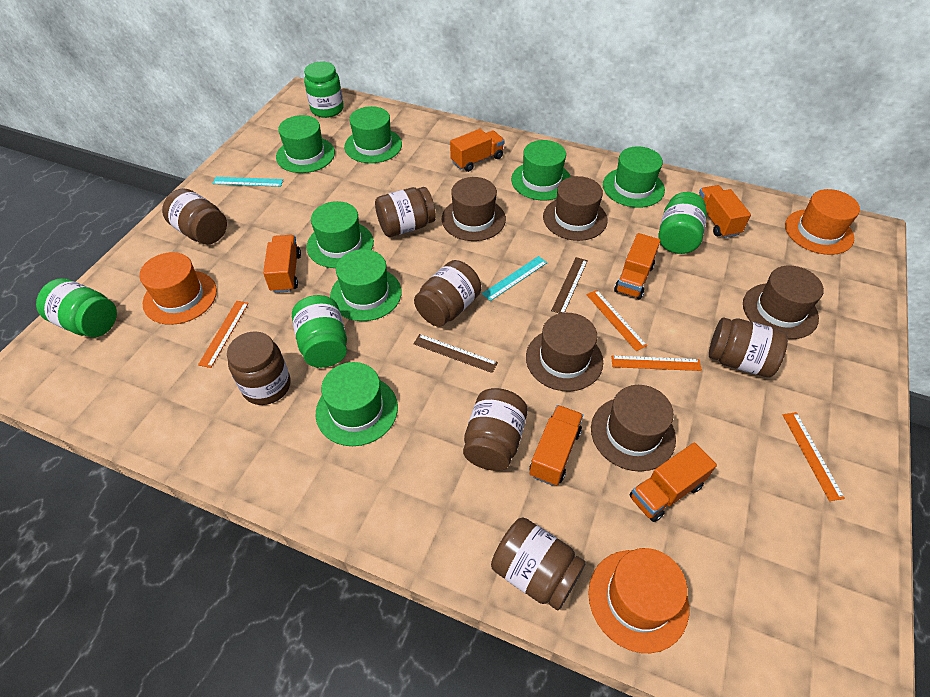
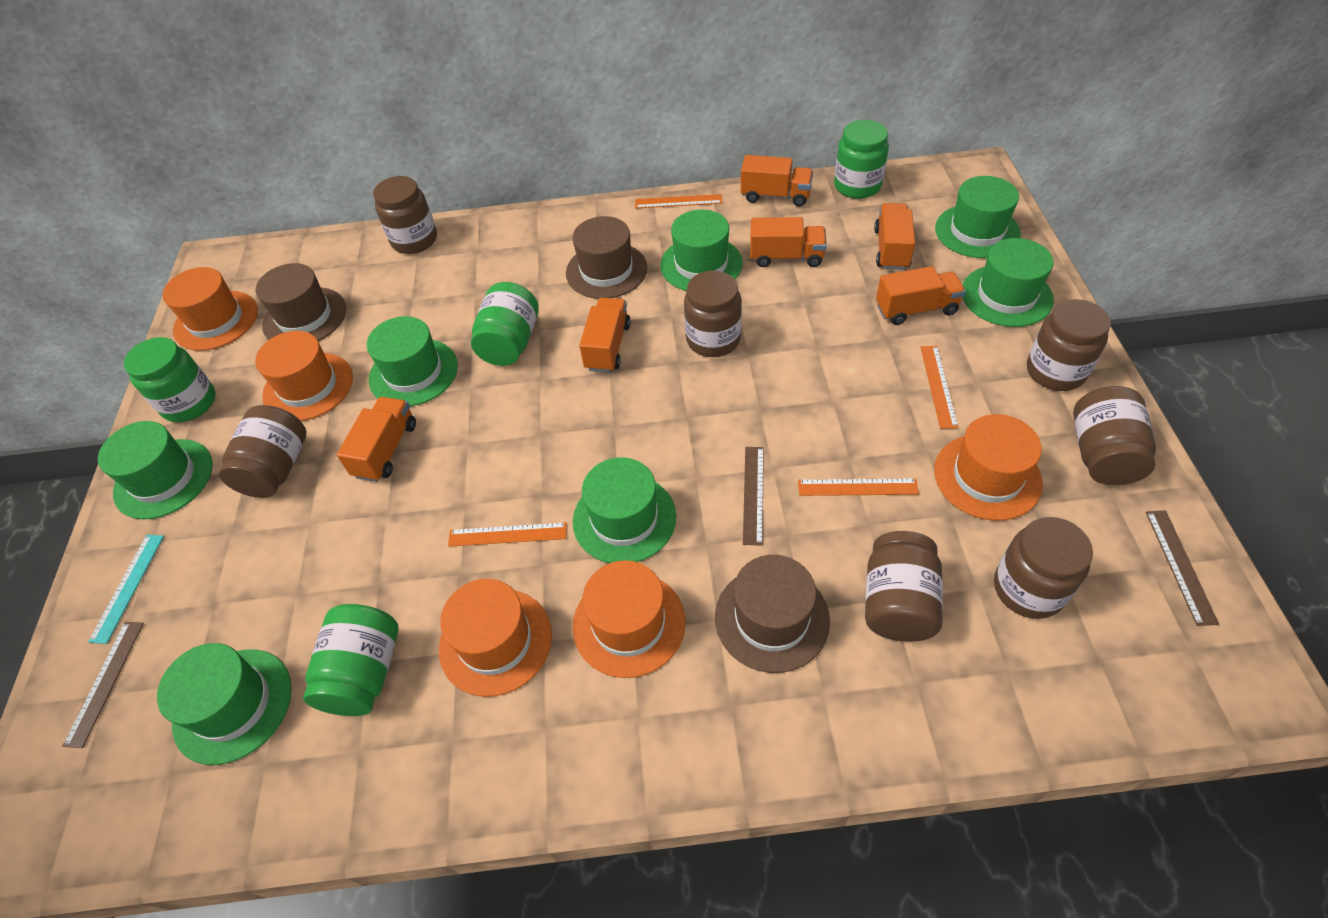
brown hat: [442,177,506,241] [526,313,603,391] [543,176,608,241] [591,385,676,471] [743,266,824,339] = 5 -> [256,263,346,341] [566,216,647,299] [715,555,830,673] = 3
brown ruler: [413,334,498,373] [551,257,588,314] = 2 -> [62,622,144,748] [743,447,764,546] [1146,510,1219,626] = 3
orange hat: [139,252,217,325] [588,548,689,653] [785,189,860,255] = 3 -> [163,267,258,351] [255,331,353,421] [439,579,552,697] [573,560,686,678] [934,414,1043,521] = 5
turquoise ruler: [212,177,283,187] [482,256,547,301] = 2 -> [88,535,164,644] = 1

